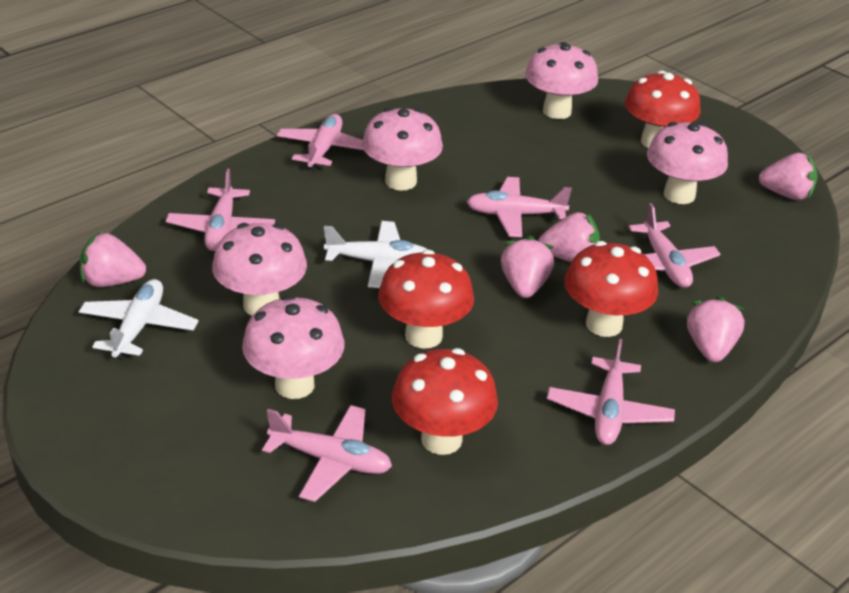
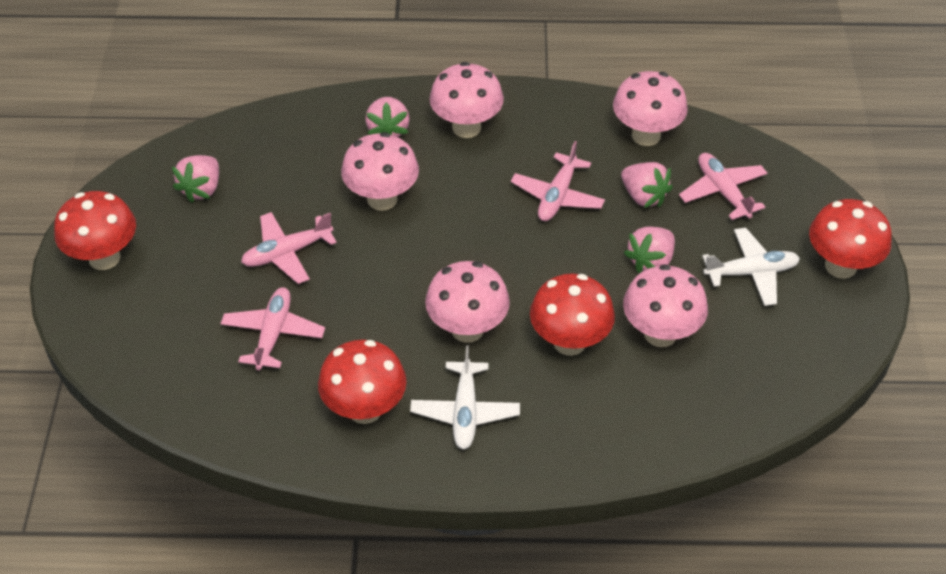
pink plane: [166,168,275,251] [262,405,392,502] [277,114,364,170] [467,177,572,237] [547,339,675,445] [629,203,721,288] = 6 -> [220,287,325,370] [241,212,337,284] [511,141,605,221] [679,153,767,220] = 4
pink strawberry: [80,232,146,287] [501,235,554,298] [538,212,600,262] [687,296,745,362] [759,153,818,200] = 5 -> [172,155,219,203] [365,97,409,137] [621,162,673,208] [624,227,675,274] = 4

